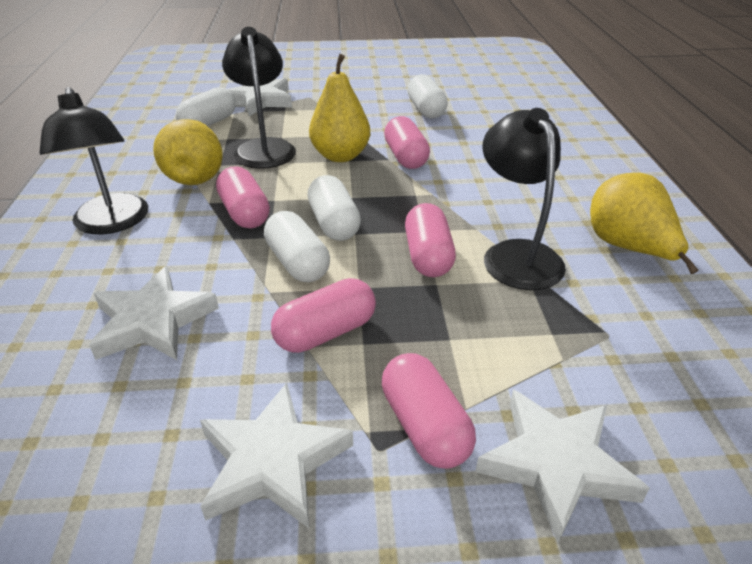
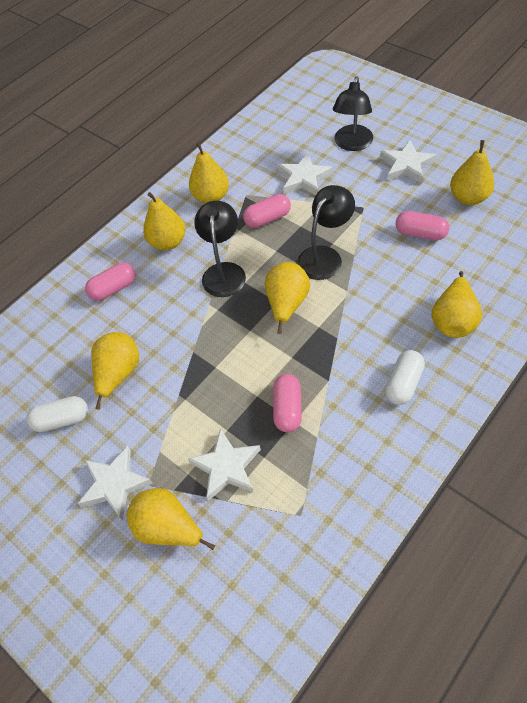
pink capsule: [216,166,270,228] [271,278,376,353] [382,353,476,469] [384,116,430,169] [405,203,456,277] = 5 -> [85,263,136,301] [243,194,291,228] [273,374,302,432] [396,211,449,240] = 4
white capsule: [176,87,235,126] [264,211,330,282] [307,175,361,241] [407,74,448,119] = 4 -> [26,396,88,432] [385,350,425,405] = 2
yellow pear: [153,119,223,185] [309,54,370,162] [590,173,699,274] = 3 -> [91,332,139,410] [127,488,215,550] [143,192,185,250] [189,143,229,203] [265,262,310,334] [432,271,482,338] [450,140,494,205] = 7

